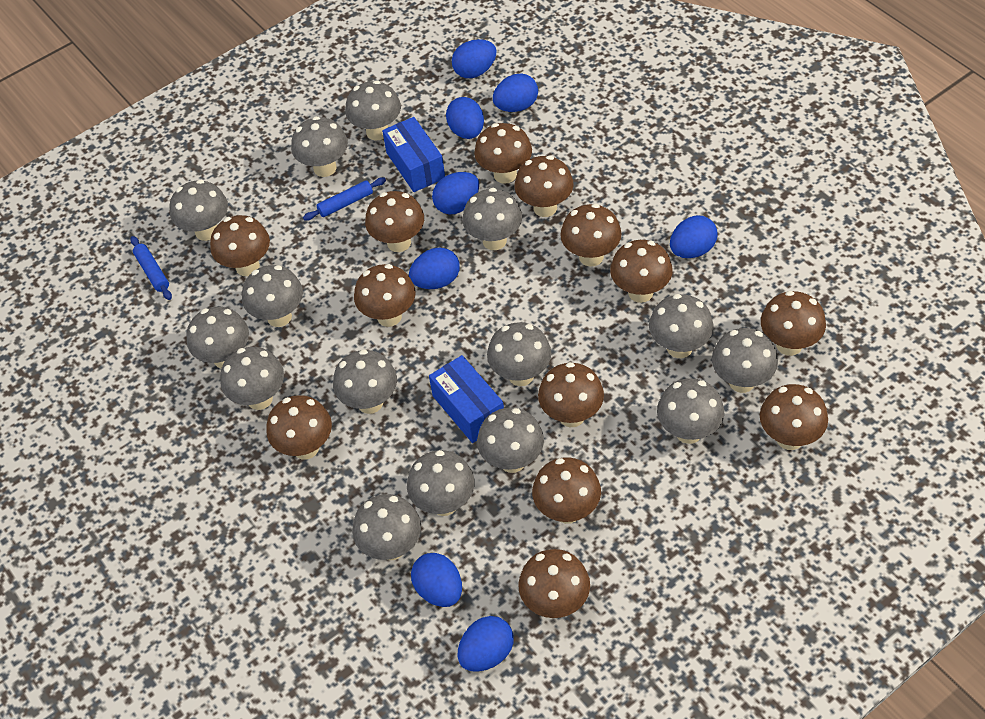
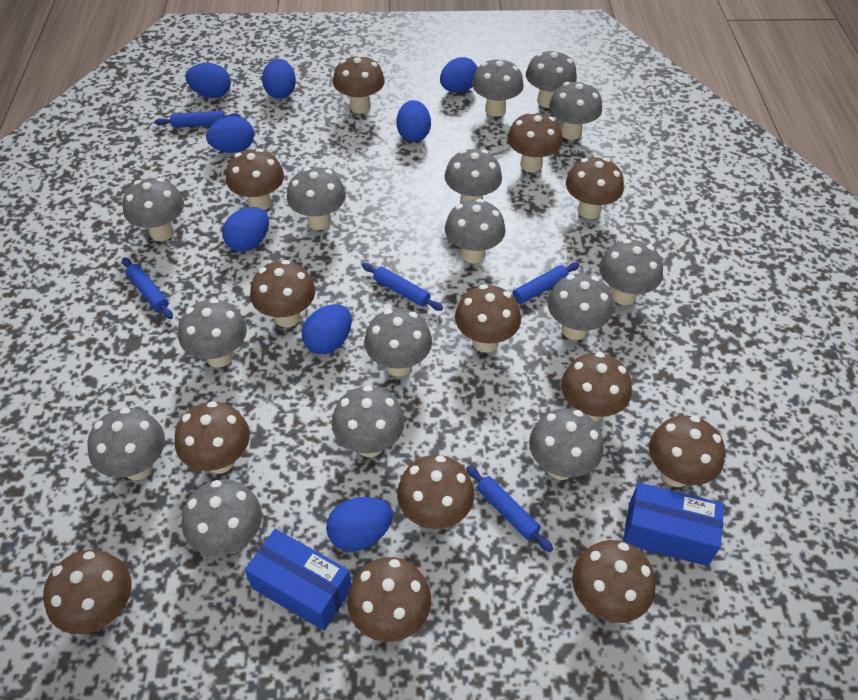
blue rolling pin: [130,236,172,300] [303,177,386,221] = 2 -> [122,257,173,319] [155,111,241,128] [362,263,443,311] [466,466,553,552] [512,262,579,304] = 5

